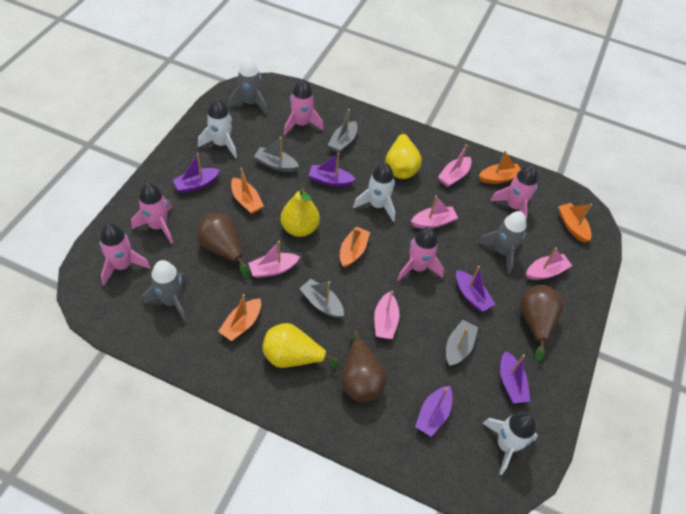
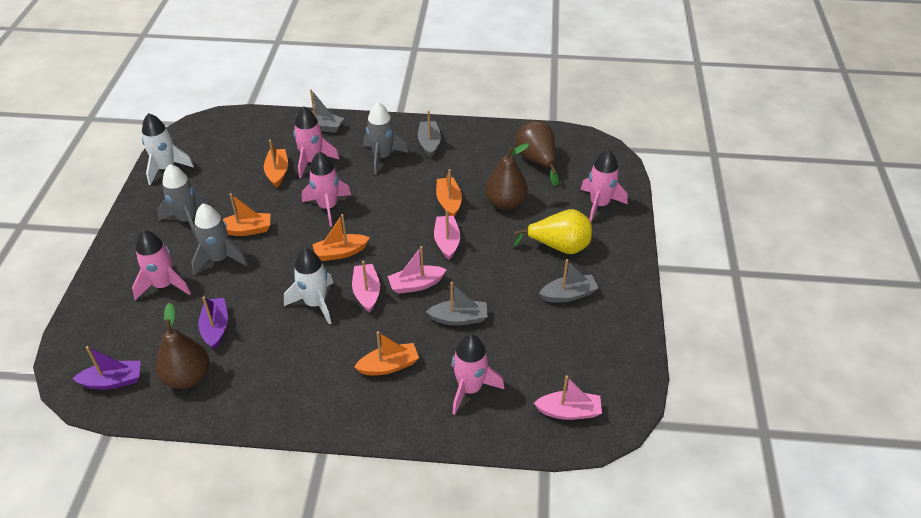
pink boat: [248,241,300,278] [374,291,399,339] [411,196,458,229] [438,145,472,187] [526,247,572,280] = 5 -> [352,261,380,313] [388,246,447,294] [434,209,460,260] [534,376,602,420] = 4
purple boat: [173,153,220,193] [309,153,356,187] [415,386,452,437] [456,266,495,312] [500,351,530,403] = 5 -> [72,346,141,390] [198,297,228,350] = 2
white rocket: [198,99,237,158] [353,163,395,222] [482,412,538,475] = 3 -> [142,113,194,185] [284,248,333,324] = 2
yellow pear: [262,323,338,368] [281,188,320,237] [385,130,422,179] = 3 -> [513,209,592,254] = 1

